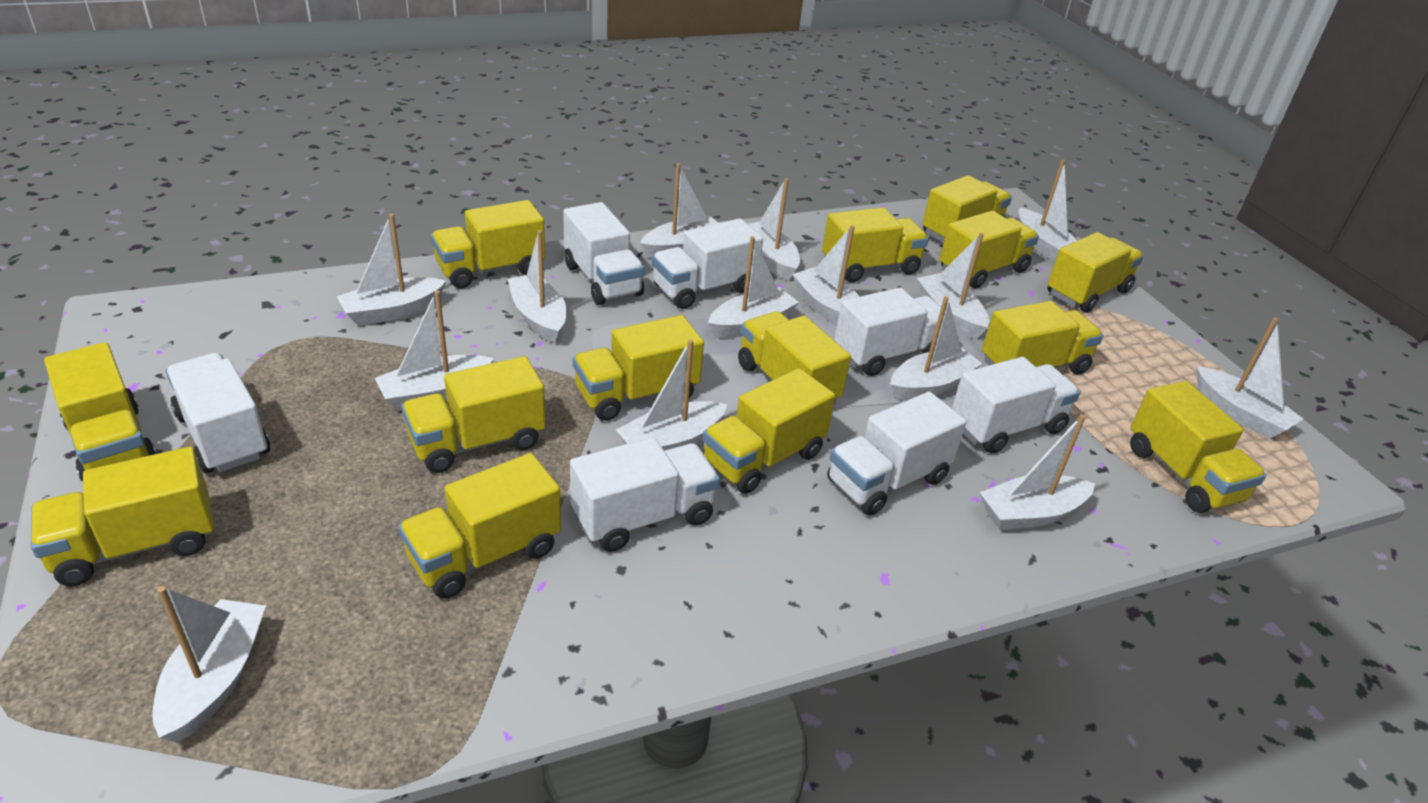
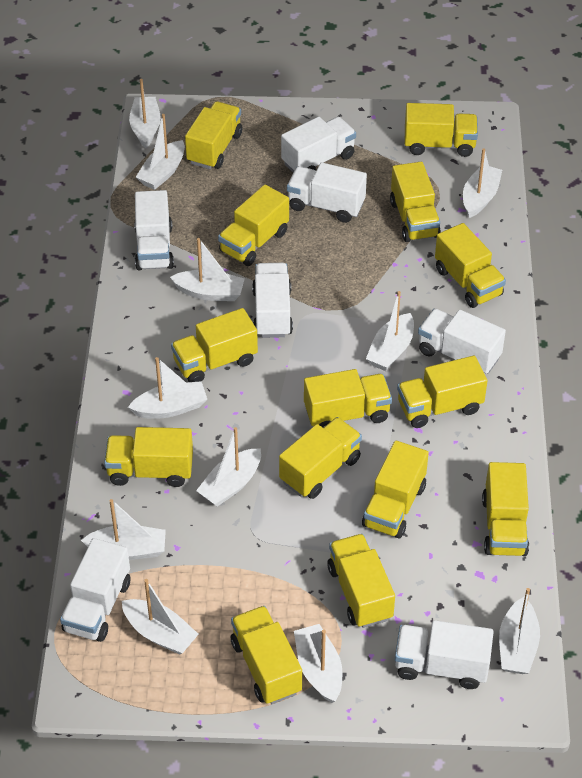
white boat: [152,586,266,743] [337,214,446,326] [375,290,494,411] [508,230,566,343] [616,340,727,451] [640,163,718,258] [708,236,799,338] [748,178,800,281] [792,225,860,324] [890,296,982,401] [917,233,989,339] [980,414,1095,530] [1018,160,1077,262] [1197,318,1303,439] = 14 -> [81,499,166,560] [122,579,199,655] [128,357,207,419] [129,79,161,148] [136,114,185,190] [170,238,245,301] [196,427,261,506] [294,624,342,703] [366,291,414,371] [463,149,502,218] [499,588,540,674] = 11

